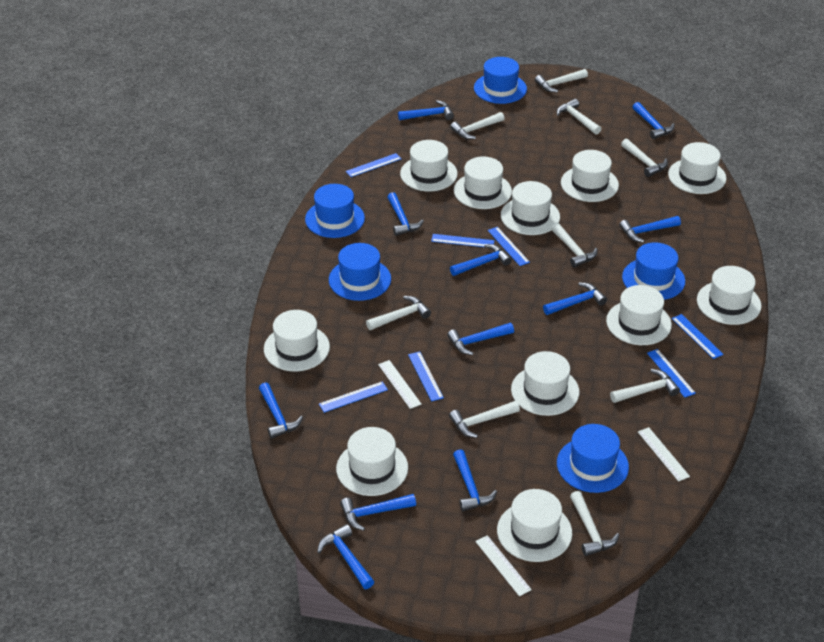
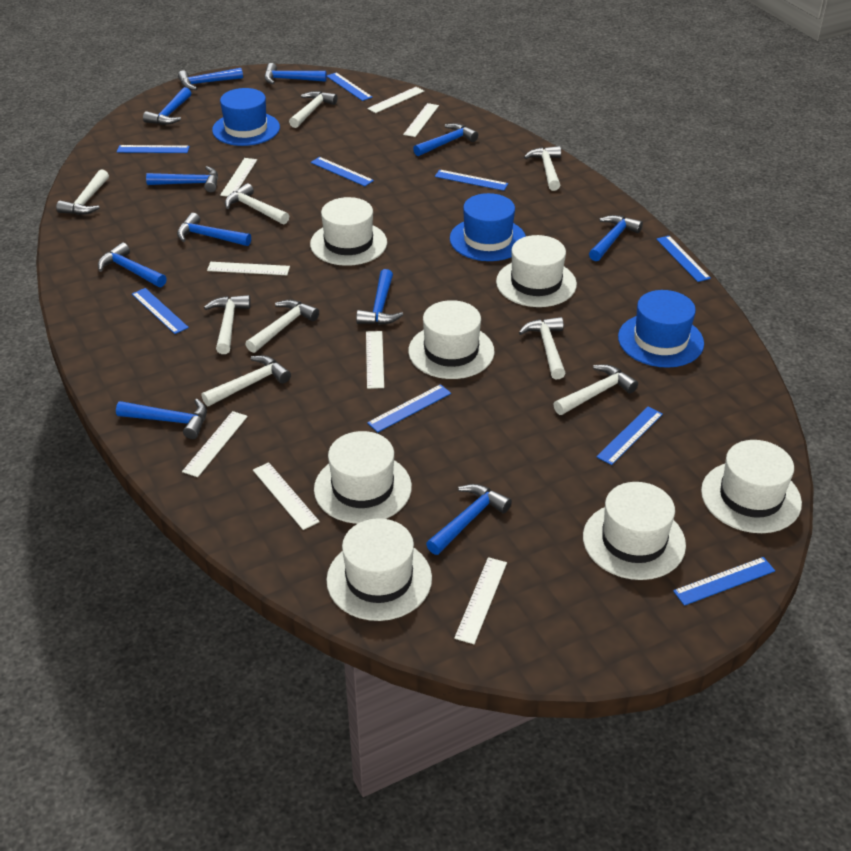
blue hat: [305,184,365,238] [329,243,391,301] [474,57,527,104] [557,424,629,493] [622,242,685,300] = 5 -> [212,88,280,146] [450,193,526,261] [618,290,704,368] = 3
blue ruler: [319,381,388,413] [346,153,402,177] [408,352,444,401] [431,234,495,247] [488,227,530,266] [647,349,696,398] [672,314,724,359] = 7 -> [117,145,190,153] [132,288,189,334] [311,157,374,186] [327,72,372,101] [367,384,451,432] [435,170,508,191] [596,407,663,465] [656,236,711,282] [673,557,775,606] = 9
white hat: [264,310,330,372] [336,427,408,496] [400,140,458,191] [454,156,512,209] [497,489,572,562] [501,181,560,235] [511,351,579,416] [561,150,619,202] [606,285,672,345] [668,142,726,194] [697,266,761,325] = 11 -> [310,197,387,266] [314,431,412,524] [326,518,432,621] [408,300,495,379] [496,235,577,307] [583,482,686,580] [701,440,802,533] = 7
white ruler: [378,360,422,409] [475,535,532,596] [638,427,690,482] = 3 -> [182,411,248,477] [207,262,290,275] [220,158,257,197] [253,462,320,530] [366,331,384,389] [367,87,424,113] [403,103,439,137] [454,557,507,644] = 8

